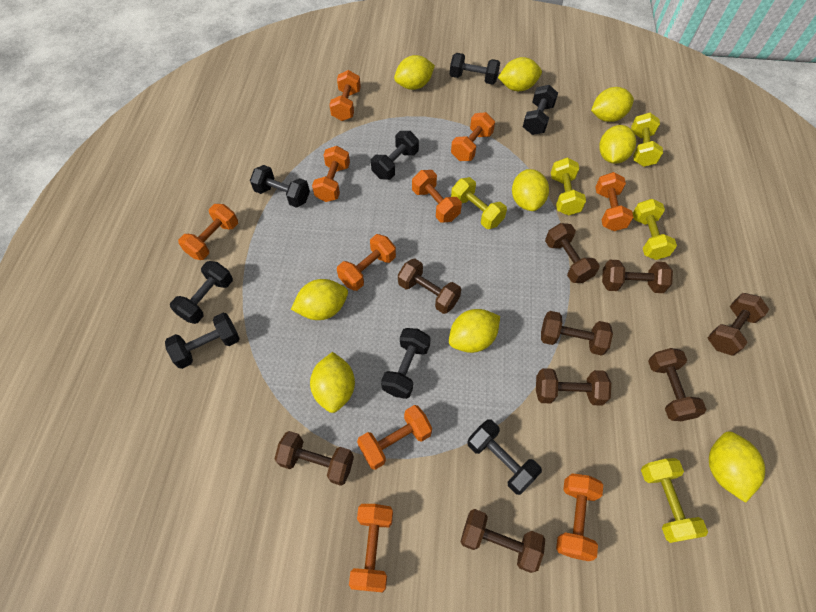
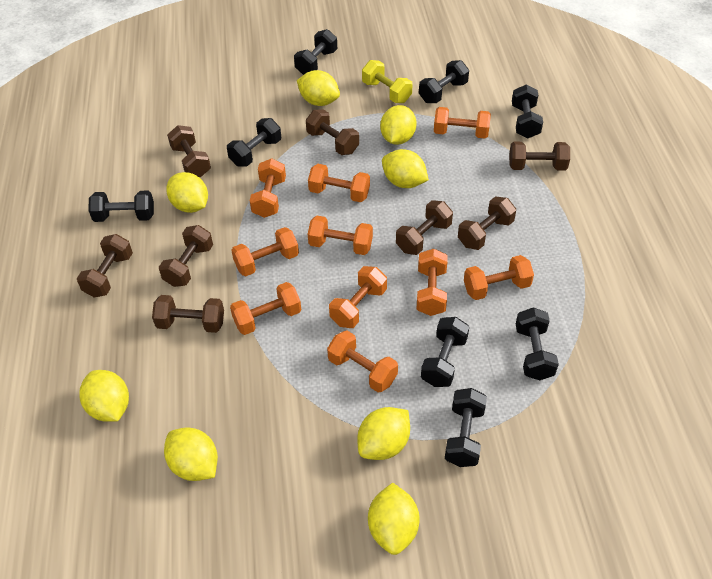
brown dumbbell: [275,431,354,486] [398,259,461,314] [460,509,545,573] [536,368,611,406] [541,311,613,356] [545,223,600,283] [602,260,673,293] [648,348,707,421] [708,293,769,355] = 9 -> [77,234,133,297] [152,295,224,333] [159,225,213,287] [167,125,211,177] [306,109,359,155] [396,200,453,255] [458,196,516,250] [509,142,570,171] = 8
yellow dumbbell: [451,177,507,229] [551,158,586,216] [631,113,663,167] [633,199,677,260] [641,458,708,543] = 5 -> [362,60,413,103] = 1
yellow lemon: [291,279,348,320] [310,352,355,413] [394,55,435,90] [449,309,500,353] [498,57,542,91] [512,169,549,211] [591,87,634,122] [599,125,636,164] [709,431,765,503] = 9 -> [79,370,129,422] [164,428,218,481] [166,172,208,213] [297,70,340,106] [358,407,410,460] [368,483,420,555] [380,105,416,145] [382,149,429,188] = 8

